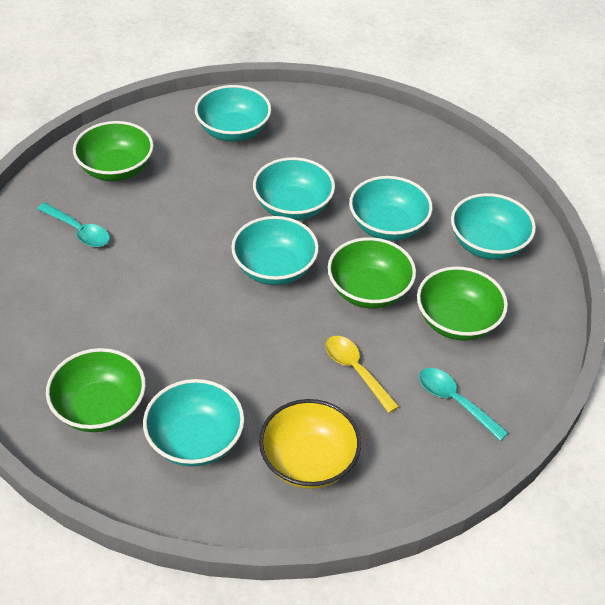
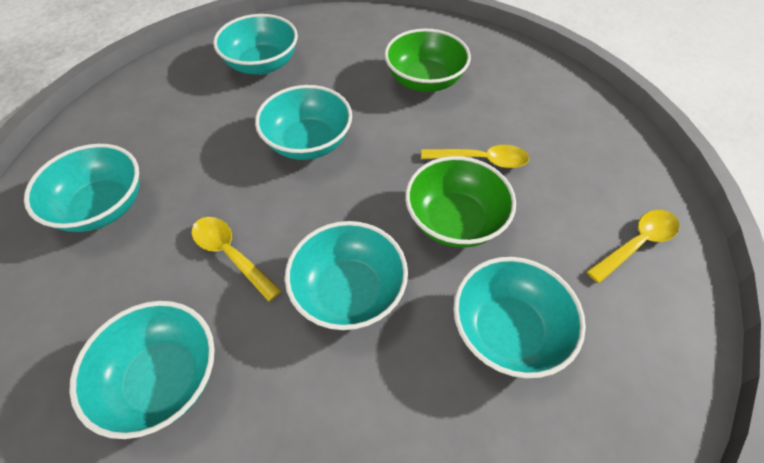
green bowl: [46,348,146,432] [73,121,154,181] [328,237,416,309] [417,266,508,341] = 4 -> [384,29,471,92] [405,156,516,248] = 2
turquoise spoon: [37,203,110,247] [419,368,509,441] = 2 -> none = 0
yellow bowl: [259,399,361,489] = 1 -> none = 0
yellow spoon: [326,336,399,413] = 1 -> [192,217,282,301] [421,145,529,168] [586,210,679,283] = 3

